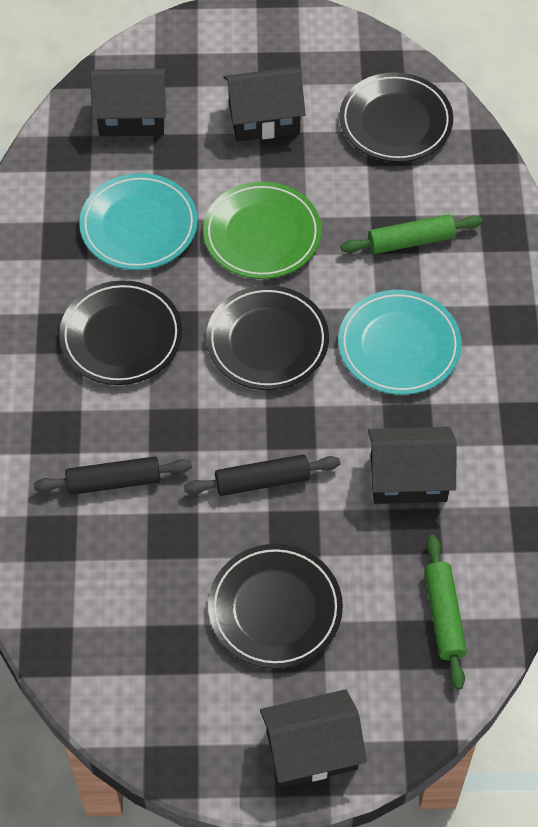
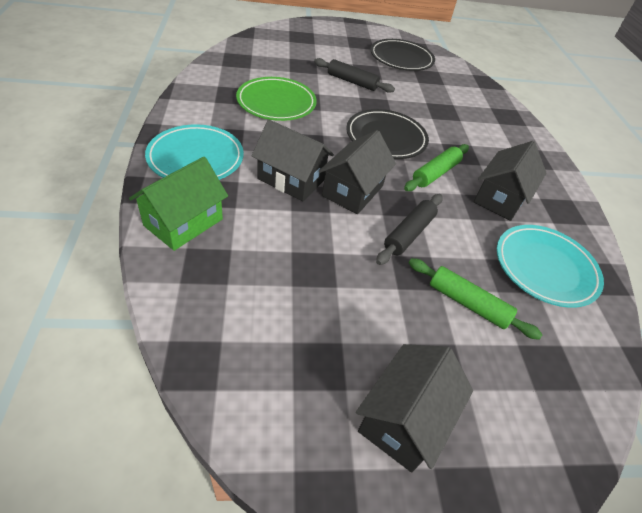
black plate: [59,280,182,385] [206,285,329,390] [208,544,343,669] [339,72,453,162] = 4 -> [346,109,429,159] [370,39,435,71] = 2
green house: none = 0 -> [129,157,228,251] = 1

